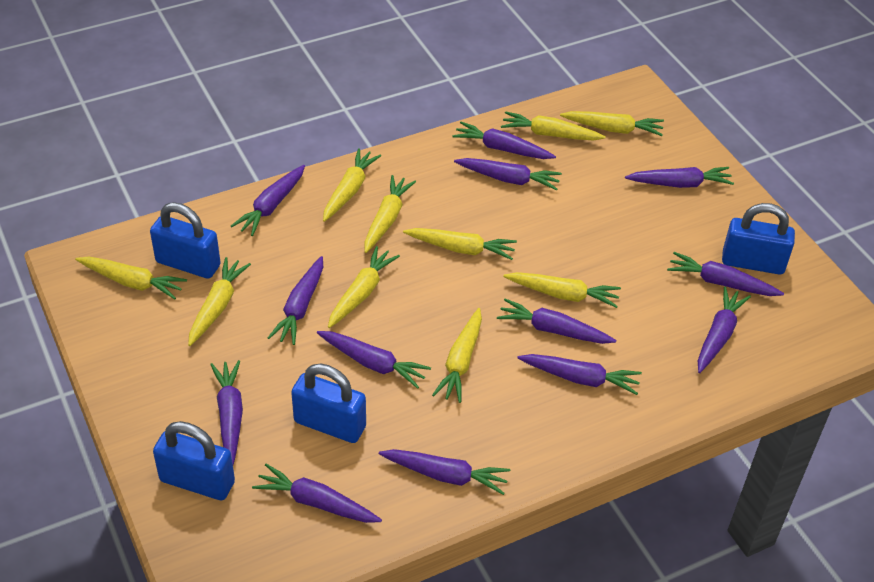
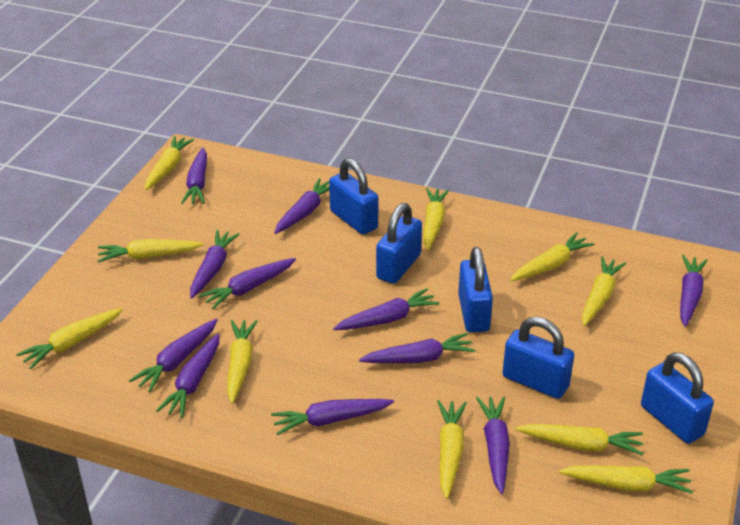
blue padlock: [150,202,221,279] [153,421,235,500] [291,364,366,443] [722,203,795,275] = 4 -> [329,158,378,235] [376,203,422,284] [458,247,493,332] [503,317,574,399] [641,352,714,444] = 5
purple carrot: [210,360,243,465] [231,165,305,236] [252,464,382,523] [268,256,323,345] [317,331,431,389] [379,449,510,495] [452,122,556,159] [454,158,562,190] [497,299,616,344] [517,354,642,395] [625,167,734,188] [667,252,784,296] [698,287,751,373] = 13 -> [129,319,218,392] [156,333,220,418] [181,148,207,204] [190,230,240,299] [199,258,296,309] [271,399,394,435] [274,178,329,234] [333,288,440,330] [359,333,475,363] [476,397,510,494] [680,255,708,327] = 11

